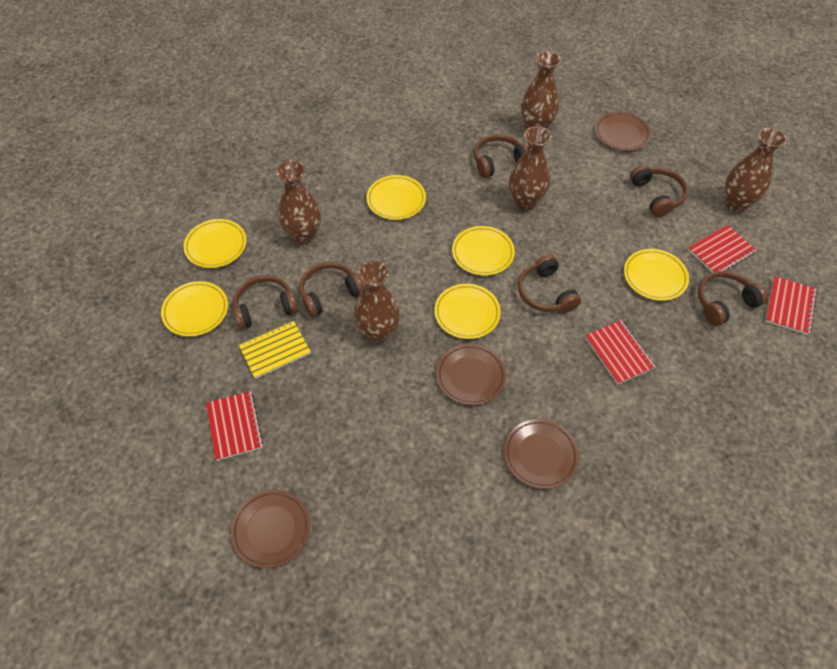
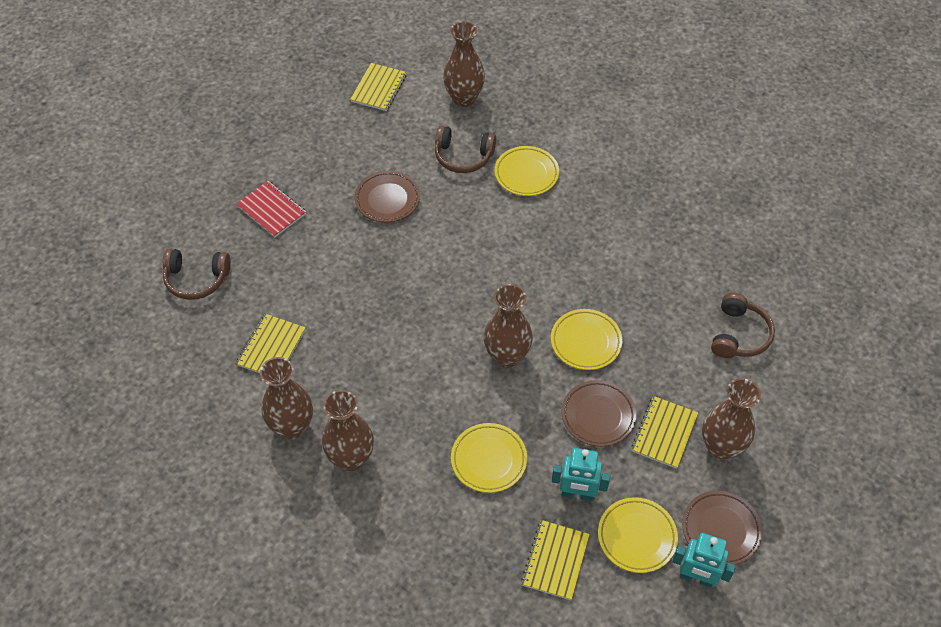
brown headphones: [233,275,298,329] [299,262,364,317] [474,134,528,178] [518,254,581,313] [630,165,688,217] [698,271,768,326] = 6 -> [163,249,231,300] [435,125,496,173] [711,293,775,358] = 3
brown plate: [231,490,310,568] [436,344,506,406] [504,419,579,489] [595,111,651,151] = 4 -> [354,171,420,222] [562,380,636,447] [682,491,763,565] = 3
red notebook: [206,391,264,461] [585,321,655,385] [688,225,757,273] [765,276,817,335] = 4 -> [236,181,306,237] = 1
turquoise robot: none = 0 -> [552,448,610,501] [672,533,736,588] = 2
yellow notebook: [238,320,311,379] = 1 -> [236,314,306,373] [350,63,407,111] [521,520,590,600] [631,396,698,469] = 4
yellow plate: [161,281,228,337] [183,219,247,268] [367,175,426,220] [434,284,501,339] [452,226,515,276] [624,249,689,301] = 6 -> [451,423,527,493] [495,146,559,196] [551,309,622,370] [598,497,678,573] = 4

